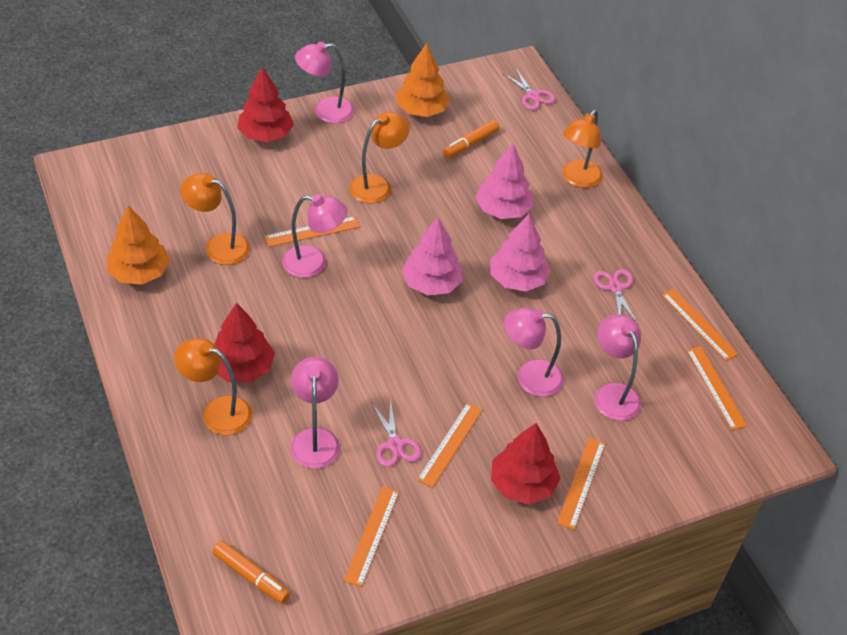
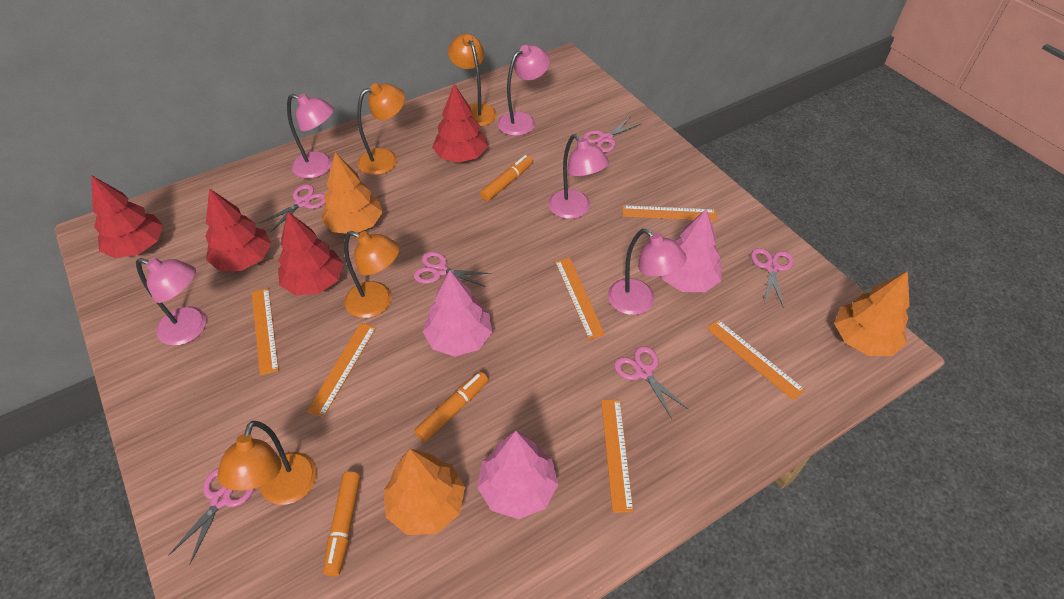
orange marker: [212,541,290,603] [443,120,500,158] = 2 -> [323,471,360,577] [414,371,488,442] [480,155,533,201] = 3
orange tree: [107,206,170,285] [396,43,450,117] = 2 -> [321,152,383,234] [383,449,465,535] [834,271,910,356] = 3
pink scissors: [371,398,421,467] [503,69,555,110] [593,269,638,324] = 3 -> [168,468,254,565] [259,184,325,233] [414,252,492,287] [583,117,642,153] [614,346,689,419] [751,248,793,308] = 6
red tree: [214,302,275,382] [237,67,294,142] [491,423,560,505] = 3 -> [91,175,163,258] [205,188,271,271] [278,212,344,296] [432,84,488,163] = 4

